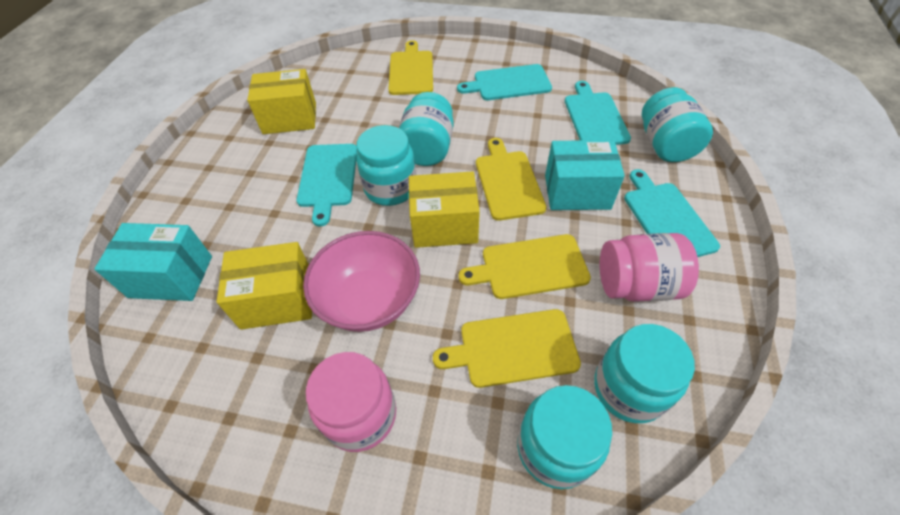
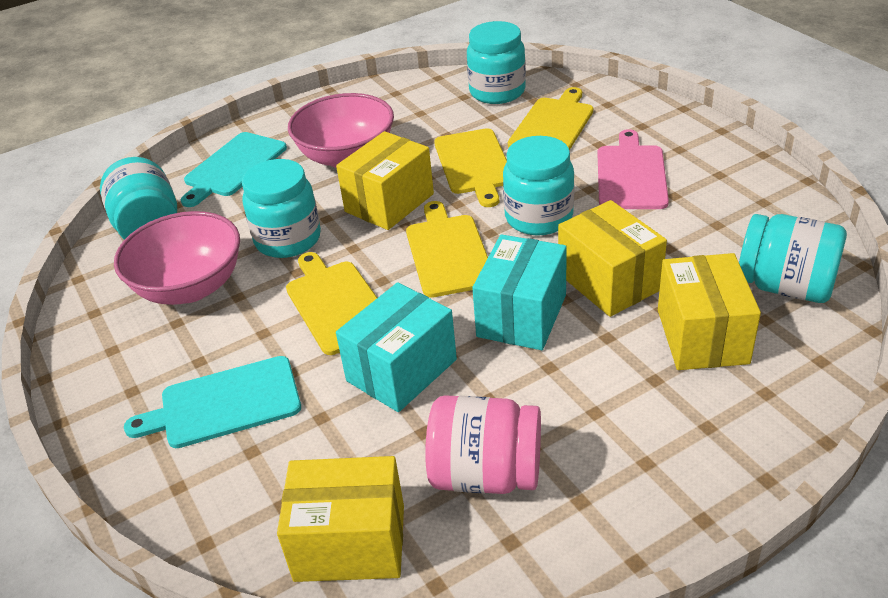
pink bowl: [303,231,420,332] = 1 -> [114,211,240,305] [288,93,394,168] = 2
pink cutting board: none = 0 -> [598,129,669,209] = 1
pink jar: [306,352,396,452] [600,233,699,302] = 2 -> [425,395,541,494] = 1
turquoise cutting board: [296,144,357,226] [457,64,552,100] [565,81,631,145] [624,169,720,257] = 4 -> [124,356,301,448] [181,132,287,207] = 2
yellow box: [216,242,312,330] [247,69,316,134] [409,171,480,248] = 3 -> [277,456,404,582] [336,131,434,230] [558,200,667,317] [658,253,761,370] = 4

